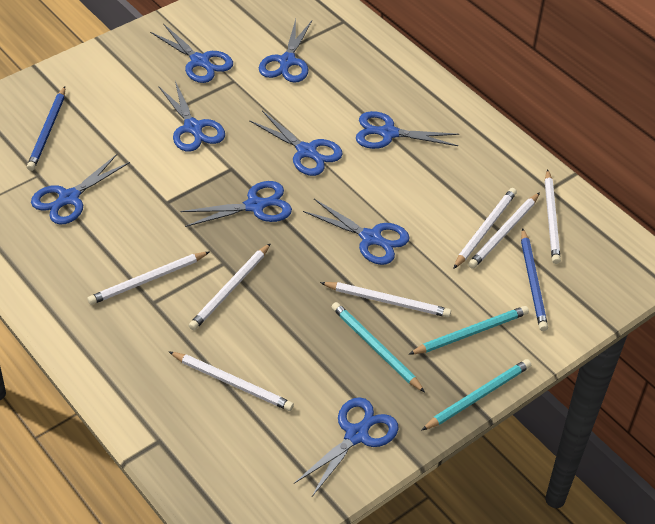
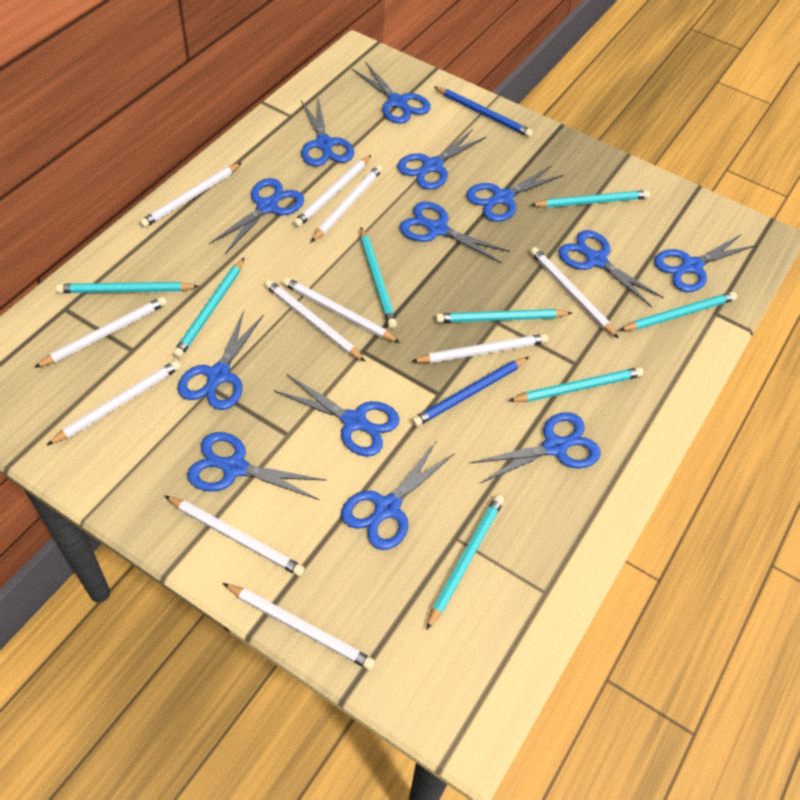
blue scissors: [31,154,130,224] [150,24,233,83] [158,81,225,152] [180,181,292,227] [249,111,343,176] [259,19,312,83] [294,397,399,497] [303,199,410,265] [356,111,459,149] = 9 -> [177,310,264,410] [187,432,327,500] [209,178,304,254] [274,374,400,457] [301,97,354,166] [341,442,455,550] [351,62,431,124] [397,129,487,190] [400,202,510,263] [466,165,564,222] [471,412,601,483] [558,230,664,308] [654,234,756,292] = 13
turquoise pencil: [332,302,425,392] [409,306,529,354] [421,359,531,431] = 3 -> [56,282,199,293] [173,258,244,358] [360,227,397,328] [426,495,504,630] [436,309,572,323] [509,367,644,402] [531,190,650,208] [619,292,737,331] = 8
white pencil: [87,252,209,305] [169,352,294,411] [189,243,271,330] [320,282,451,317] [453,188,517,269] [468,192,540,269] [545,169,561,264] = 7 -> [34,297,167,368] [47,360,181,445] [139,163,241,228] [165,496,305,576] [223,583,375,670] [265,280,366,362] [283,277,400,343] [293,155,371,228] [311,165,383,242] [411,334,548,363] [530,247,619,338] = 11

